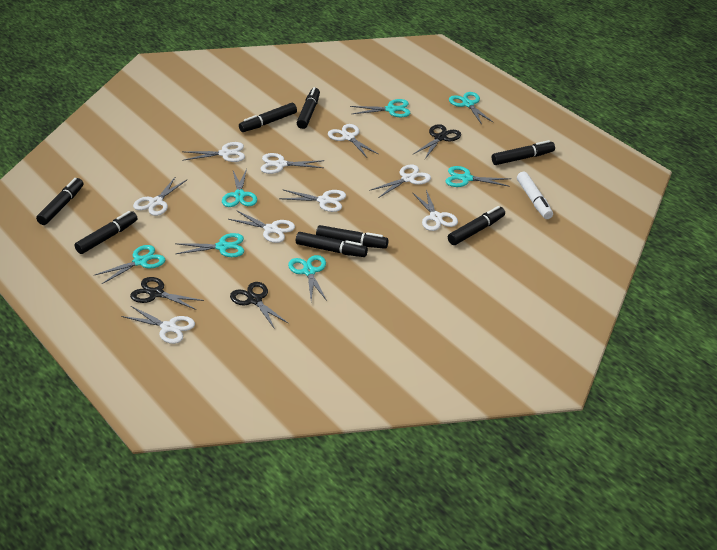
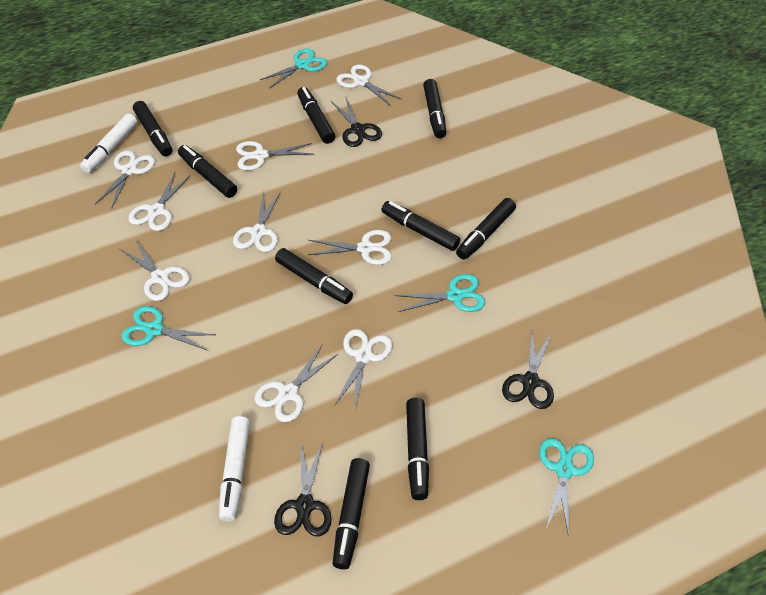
black marker: [36,178,83,225] [75,211,138,254] [239,103,297,132] [296,232,368,257] [297,87,320,129] [316,225,388,249] [448,206,505,245] [492,140,555,165] = 8 -> [133,101,172,156] [178,145,237,198] [275,248,353,304] [297,87,335,144] [333,458,370,569] [381,201,460,251] [406,398,429,500] [423,79,446,138] [456,198,516,260] = 9
turquoise scissors: [95,245,165,284] [175,233,244,257] [222,168,257,207] [288,255,327,301] [350,99,410,117] [445,166,511,187] [449,92,494,125] = 7 -> [122,306,215,351] [260,49,327,88] [395,274,486,312] [539,438,594,537] = 4
white marker: [517,172,553,219] = 1 -> [80,114,137,173] [219,416,250,522] = 2

